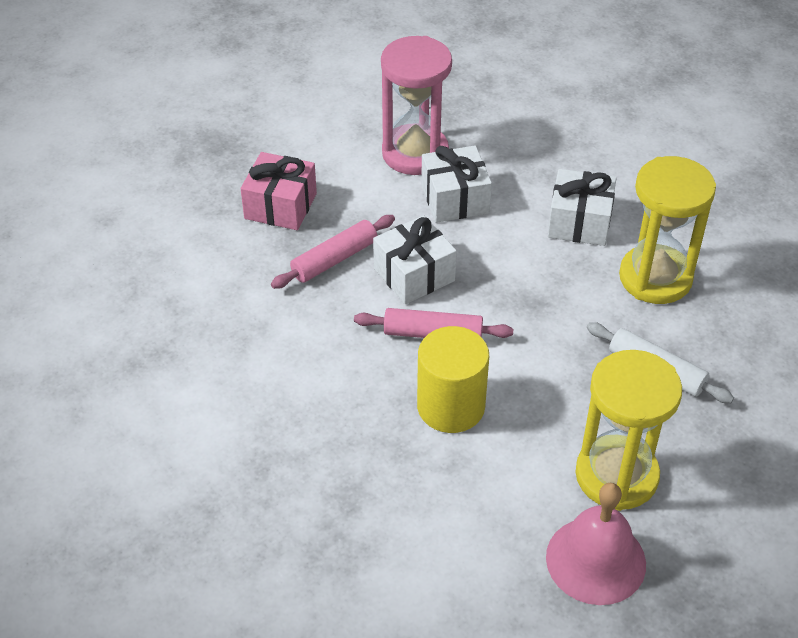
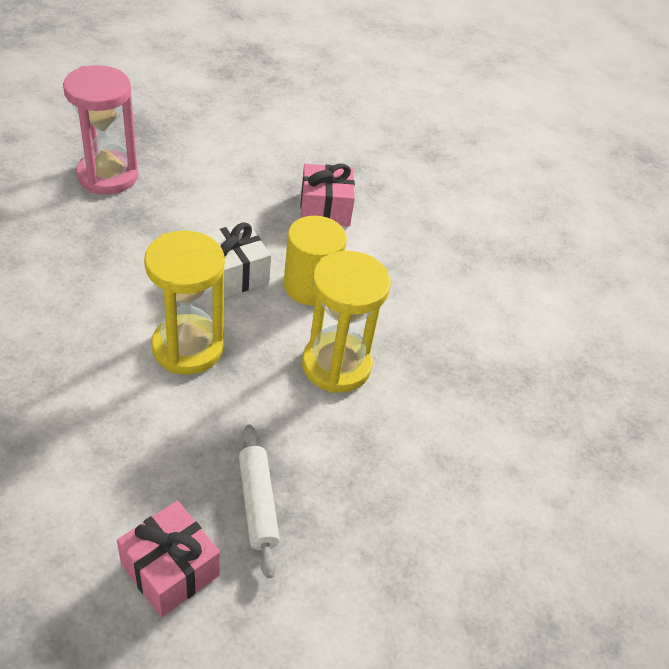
pink bell: [546,483,646,605] = 1 -> none = 0
pink gift: [241,152,317,230] = 1 -> [117,501,220,617] [300,164,355,226] = 2
pink rolling pin: [271,215,395,289] [354,308,513,338] = 2 -> none = 0
white gift: [373,215,457,304] [421,146,492,223] [548,169,616,246] = 3 -> [205,222,271,298] = 1

